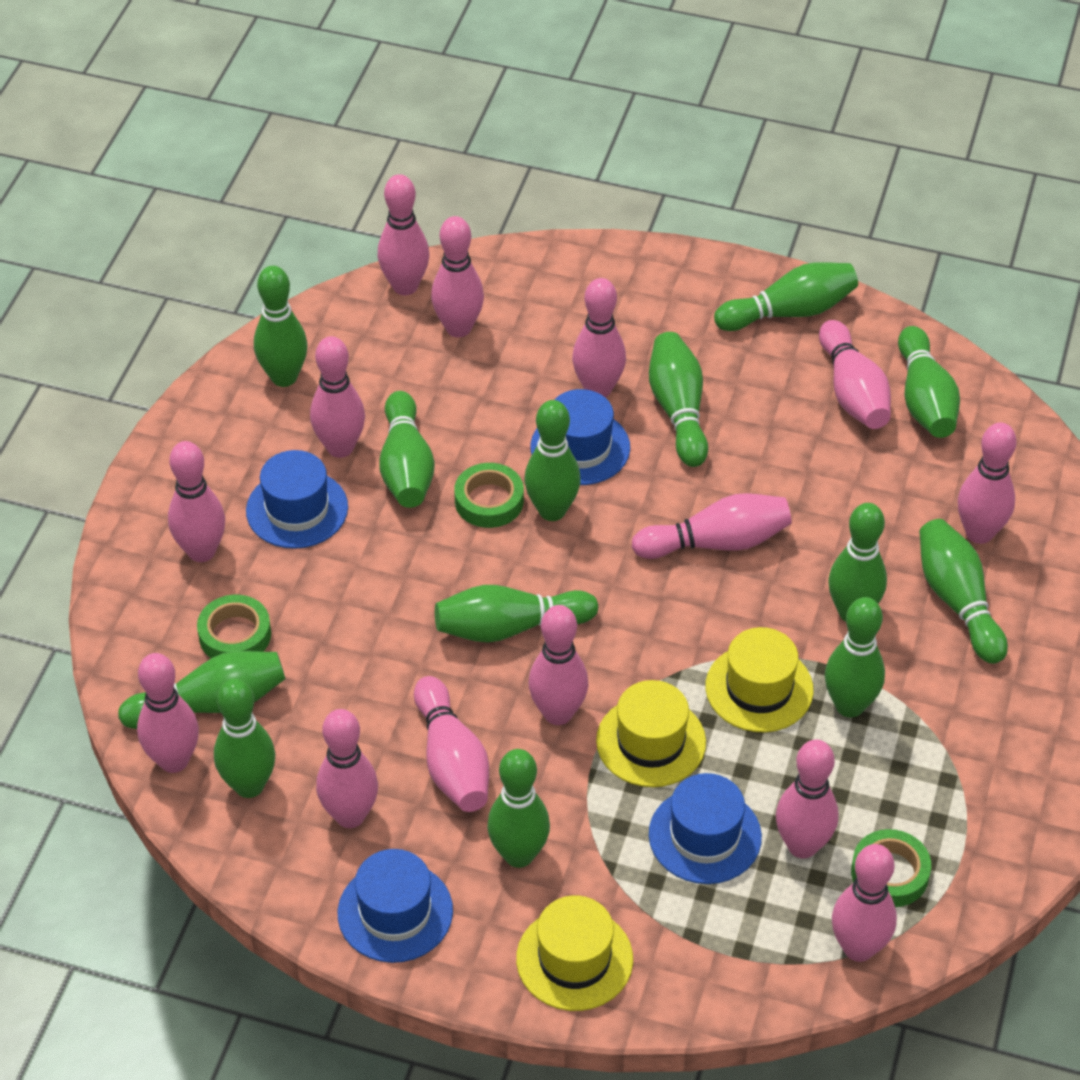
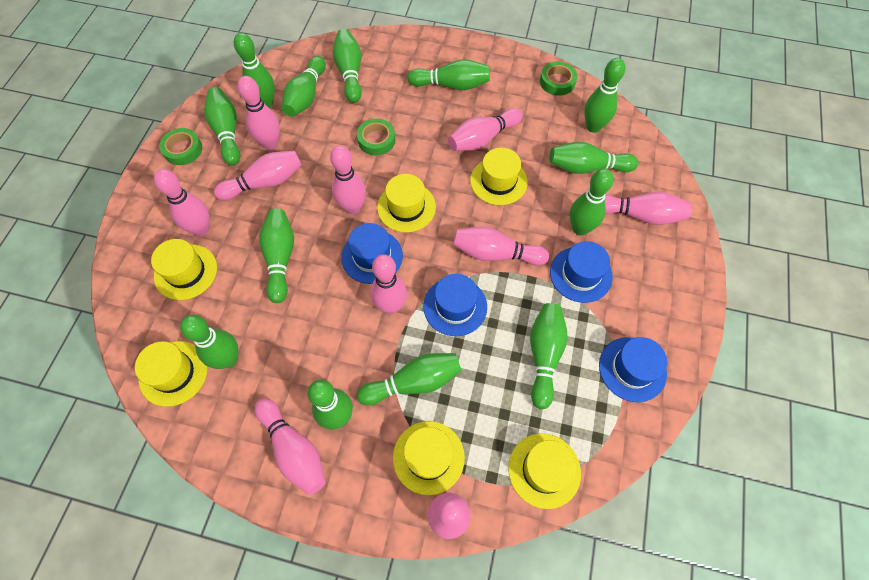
pink bowling pin: [137,653,199,773] [168,441,225,562] [310,336,365,458] [316,709,378,828] [378,174,429,295] [414,676,489,812] [431,216,484,337] [529,605,588,725] [572,278,626,398] [632,493,792,559] [776,739,838,858] [819,320,891,429] [832,844,897,962] [958,422,1016,544] = 14 -> [154,169,210,236] [214,151,302,201] [237,76,280,150] [255,398,326,495] [330,145,366,214] [370,254,407,314] [428,493,471,539] [448,108,523,151] [453,226,549,265] [605,192,692,225] = 10
yellow hat: [516,896,633,1011] [596,680,706,787] [706,627,814,732] = 3 -> [135,341,208,407] [151,239,217,300] [377,174,436,233] [393,421,465,496] [470,148,528,205] [508,433,581,509] = 6

